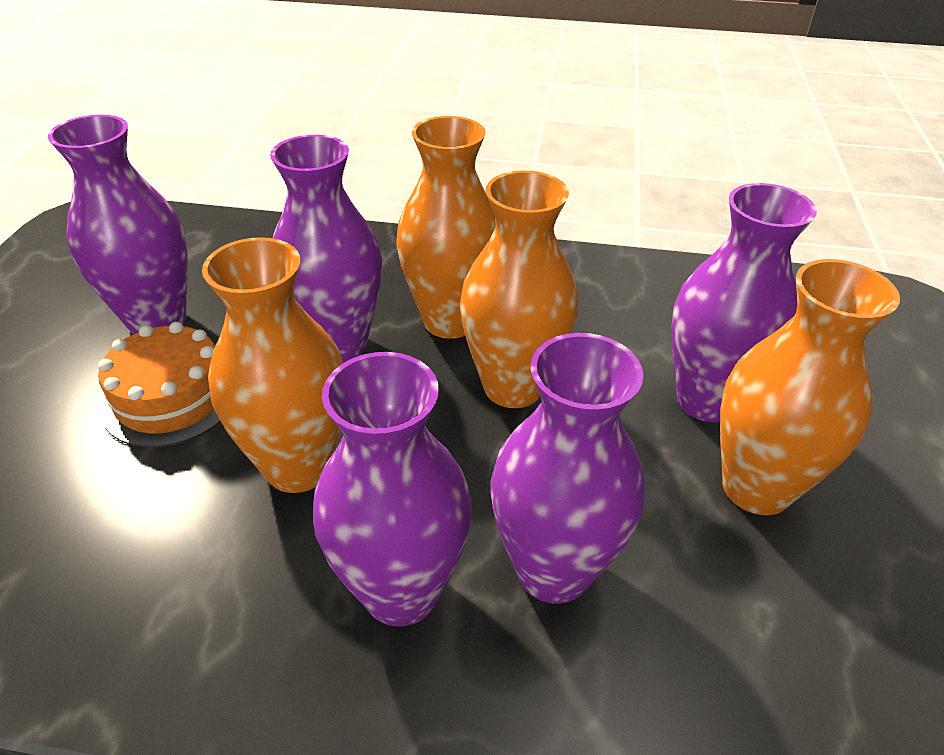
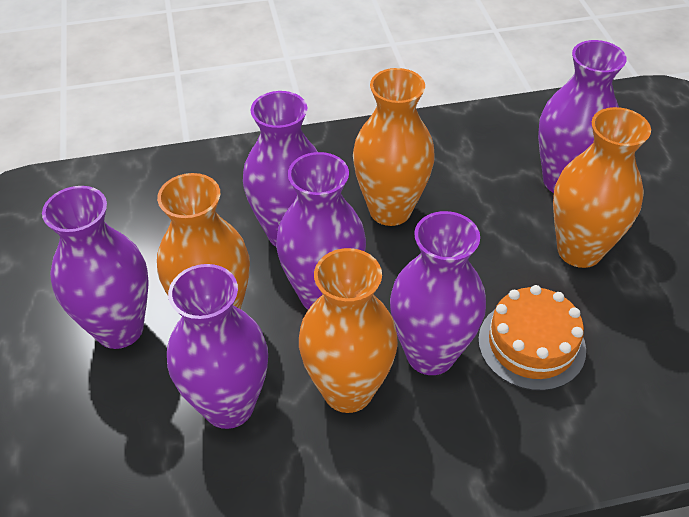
purple vase: [48,115,188,334] [270,135,382,363] [313,352,472,627] [491,333,645,604] [671,183,817,422] = 5 -> [42,186,149,349] [167,264,268,429] [243,91,318,247] [276,152,366,310] [390,211,486,375] [538,40,627,193] = 6

